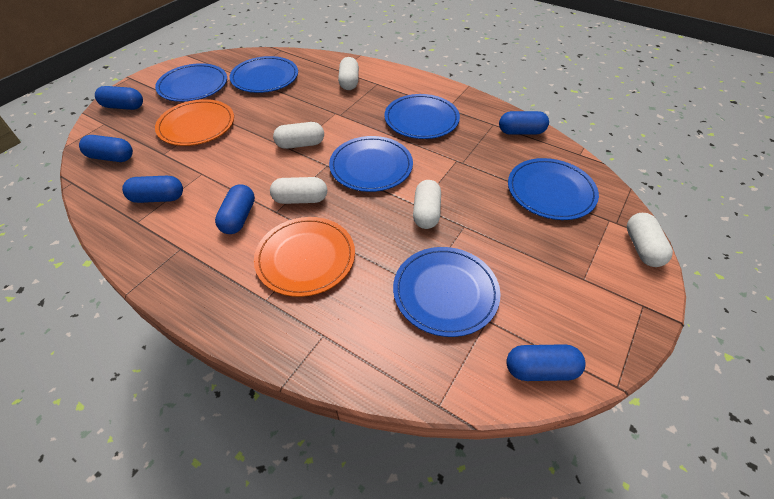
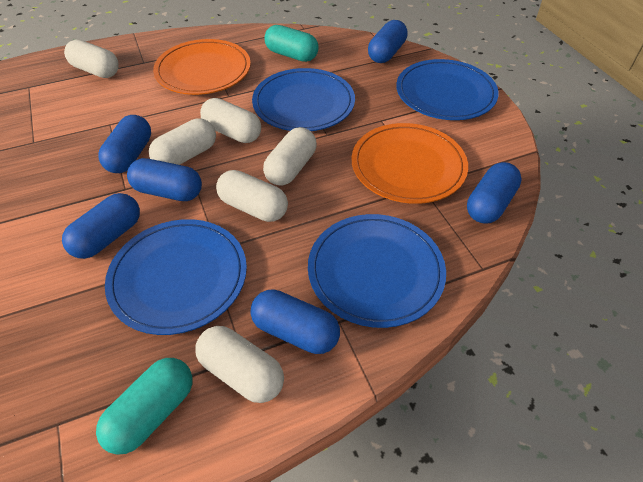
blue plate: [155,63,227,102] [229,56,298,93] [329,136,413,192] [384,94,460,139] [393,247,500,337] [508,158,599,220] = 6 -> [105,219,247,335] [252,68,355,131] [308,214,446,328] [396,59,499,120] = 4
turquoise capsule: none = 0 -> [96,358,192,455] [264,25,319,62] = 2
white capsule: [270,177,327,204] [273,122,324,149] [338,57,359,90] [413,180,441,229] [627,213,673,267] = 5 -> [64,40,119,78] [149,118,216,165] [195,326,284,403] [200,98,261,143] [216,170,288,222] [263,127,317,186] = 6

